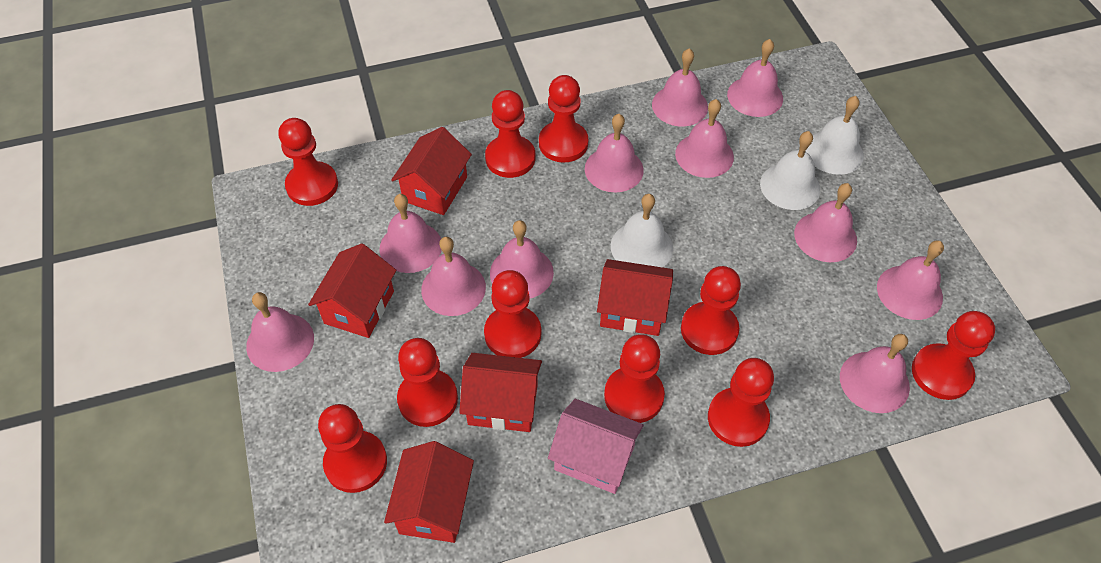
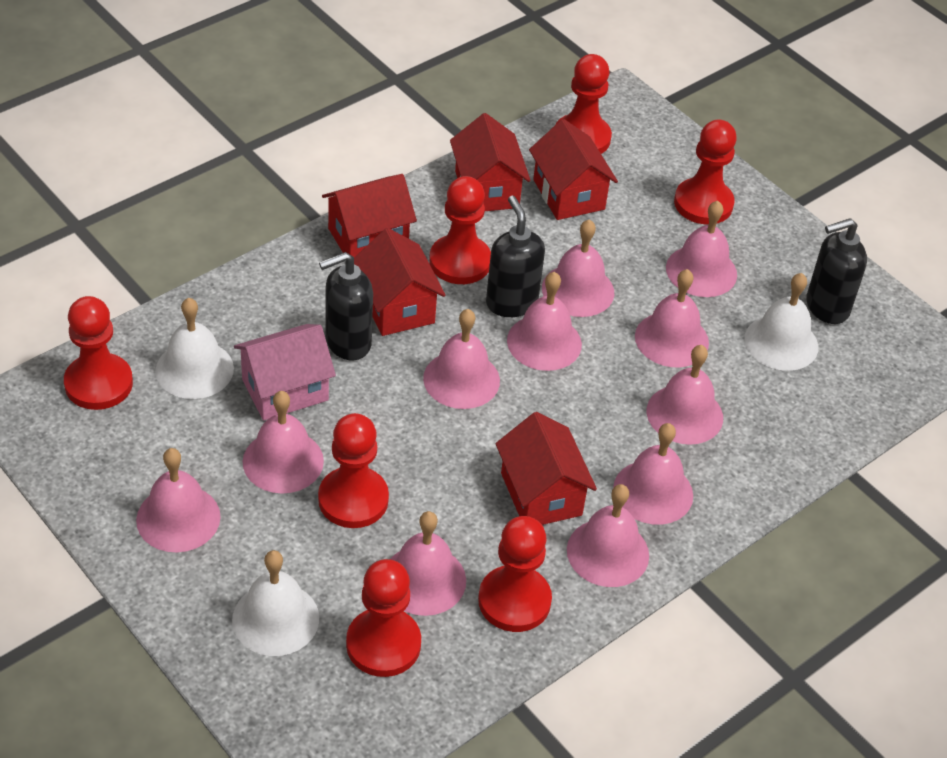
black soap dispenser: none = 0 -> [319,252,373,361] [486,196,545,317] [806,218,867,324] = 3
red pawn: [278,118,338,206] [318,404,387,493] [397,338,458,427] [484,270,541,358] [485,90,535,178] [539,75,588,162] [604,334,665,423] [681,266,741,355] [708,358,774,447] [912,311,995,400] = 10 -> [64,296,133,410] [318,413,389,528] [346,559,421,677] [429,176,491,284] [478,516,552,632] [556,54,612,154] [674,120,737,224] = 7

